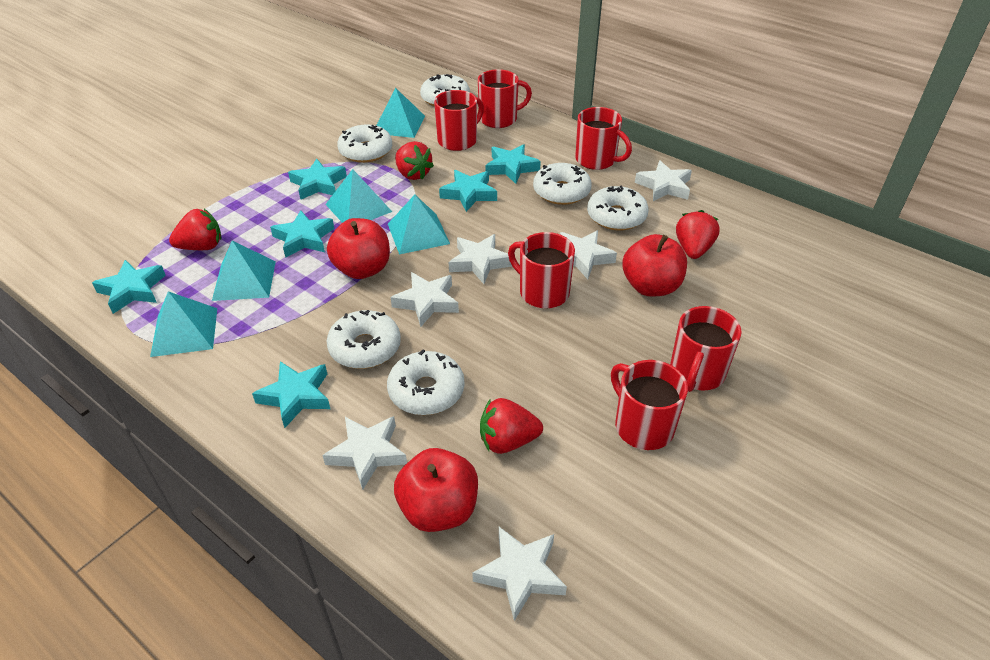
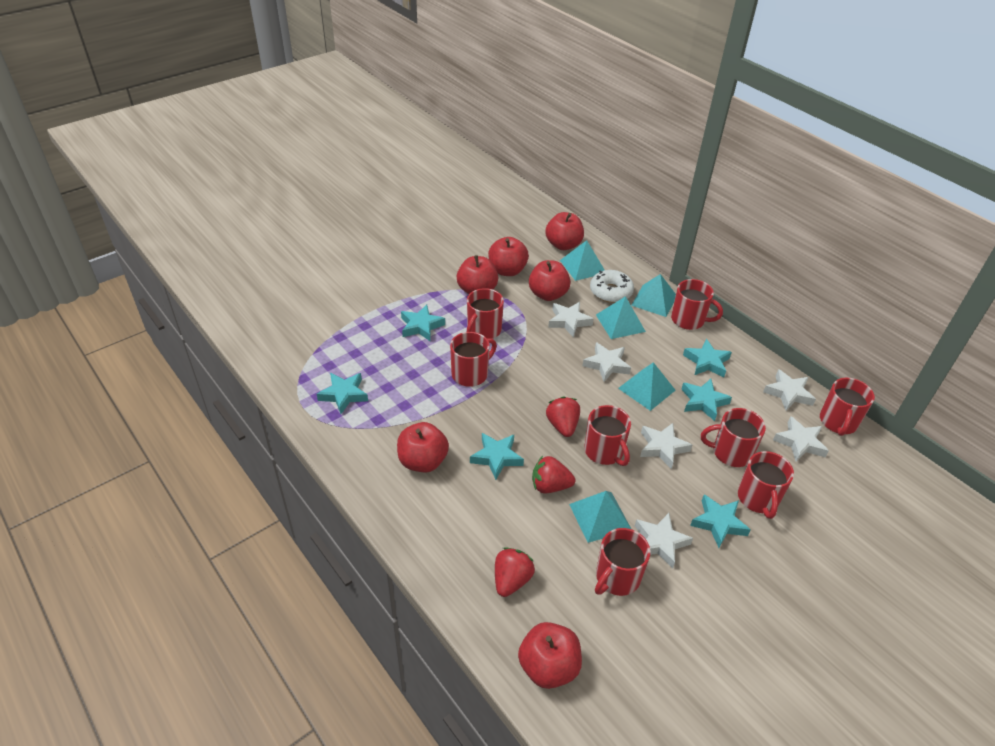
red apple: [327,218,390,279] [394,448,478,532] [622,234,687,296] = 3 -> [397,422,449,473] [457,255,498,294] [488,237,529,276] [518,622,582,689] [529,260,571,301] [545,212,584,250] = 6
red mug: [434,90,484,151] [478,69,532,128] [508,232,575,309] [575,107,632,170] [611,360,688,450] [670,306,742,392] = 6 -> [450,332,497,387] [467,288,504,339] [584,405,631,466] [595,528,650,596] [671,279,723,330] [701,408,766,467] [738,451,794,519] [820,378,875,436] = 8
red strawberry: [169,209,222,250] [395,141,434,180] [480,398,543,454] [676,210,720,259] = 4 -> [495,547,535,597] [532,456,575,493] [546,396,580,437] = 3
white donut: [327,310,401,369] [337,124,392,163] [387,350,464,415] [420,74,470,107] [533,163,592,205] [587,186,649,231] = 6 -> [590,270,634,303] = 1

